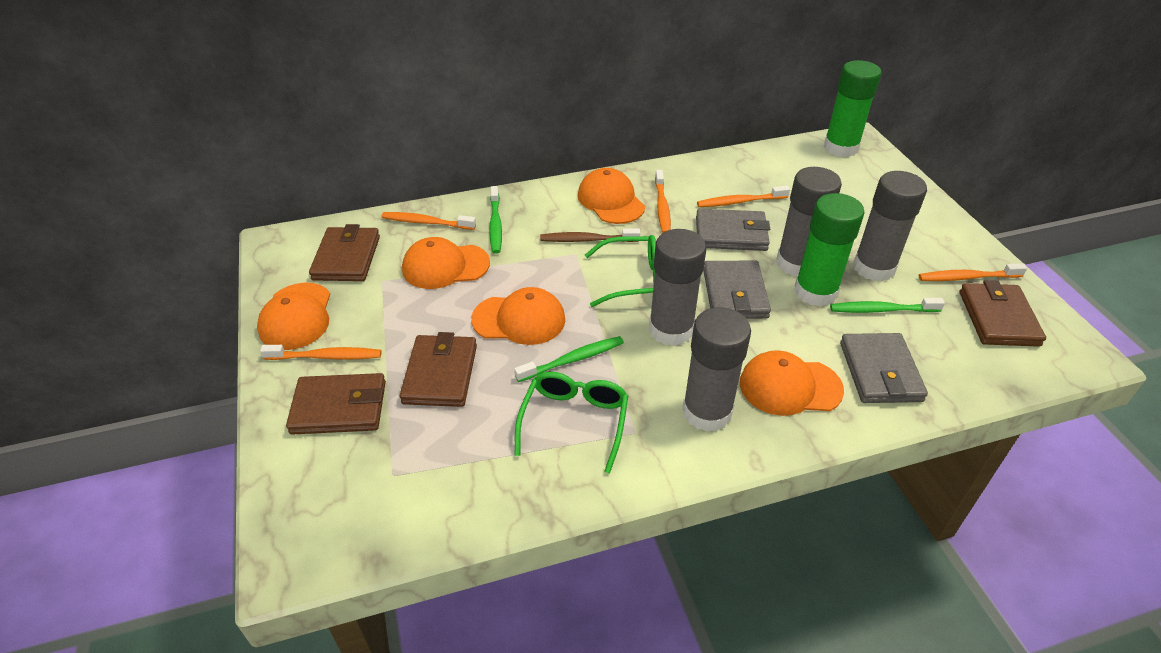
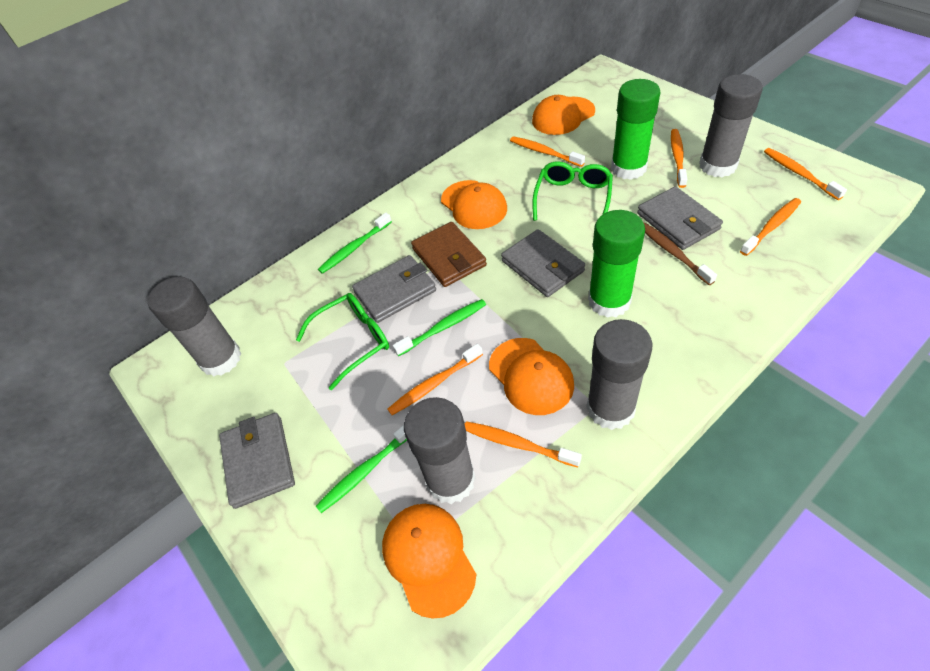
brown wallet: [286,373,386,435] [309,224,380,281] [400,332,477,407] [959,280,1046,347] = 4 -> [411,222,487,287] = 1
grey wallet: [696,209,770,251] [703,261,771,319] [840,333,928,403] = 3 -> [219,413,295,509] [352,255,436,323] [501,229,585,297] [637,186,723,250] = 4
orange cap: [257,283,330,350] [402,237,490,289] [471,287,565,345] [578,168,645,224] [740,350,844,416] = 5 -> [382,504,477,619] [441,180,507,229] [489,338,574,415] [532,95,595,135] = 4
orange toothbrush: [260,345,381,360] [381,212,476,230] [655,170,671,233] [697,186,790,207] [919,263,1027,281] = 5 -> [388,344,483,415] [465,421,582,467] [510,136,585,167] [671,129,687,188] [740,198,801,256] [764,148,847,200] = 6

